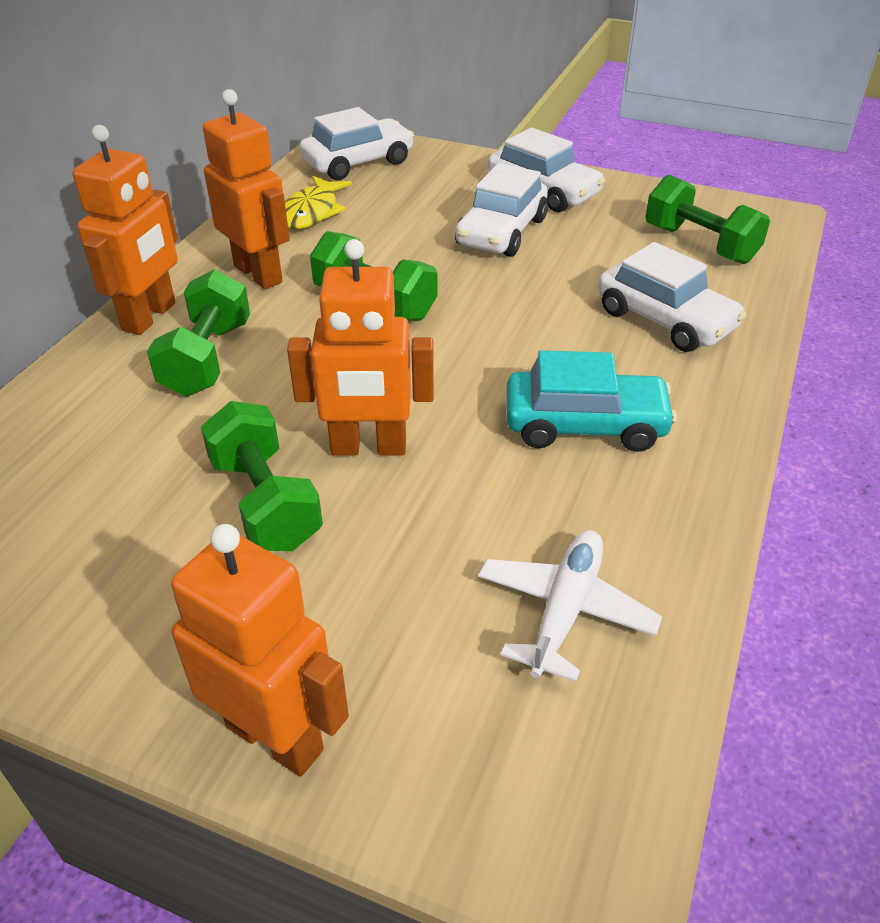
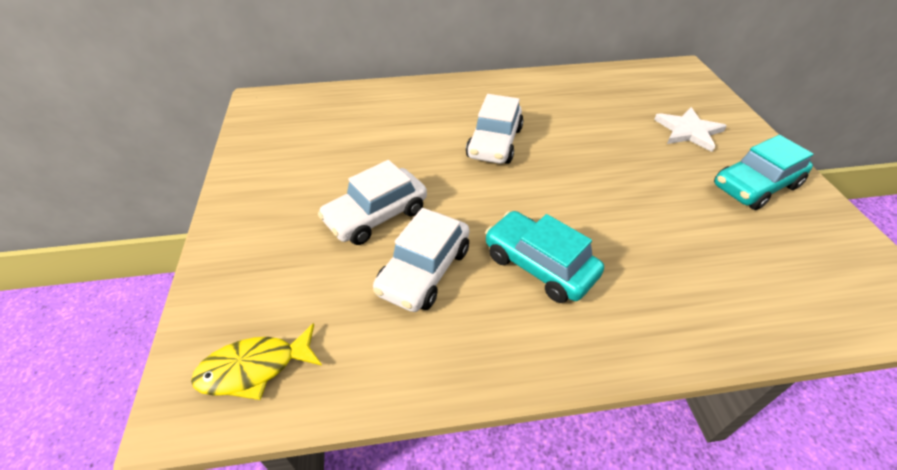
green dumbbell: [147,269,250,396] [201,401,323,551] [310,231,437,321] [645,175,770,264] = 4 -> none = 0
orange robot: [73,125,178,335] [171,524,349,777] [203,89,290,289] [287,239,434,456] = 4 -> none = 0
turquoise car: [506,350,677,452] = 1 -> [485,211,604,303] [714,135,813,210] = 2
white car: [299,107,414,180] [455,163,548,257] [488,128,605,212] [598,242,746,352] = 4 -> [318,160,427,245] [373,208,469,312] [466,94,524,164] = 3
white plane: [478,530,662,682] = 1 -> none = 0
white star: none = 0 -> [654,107,727,152] = 1

